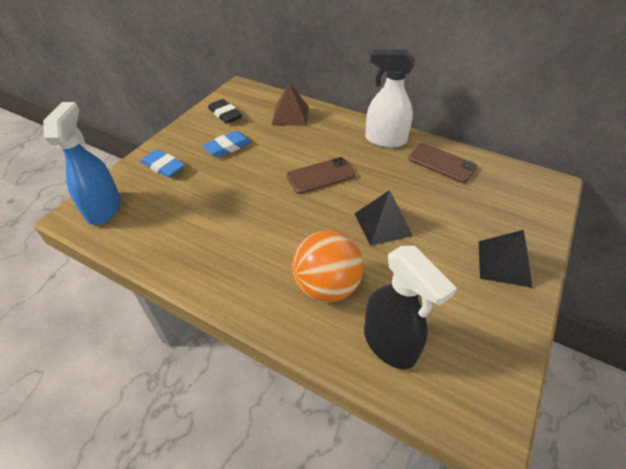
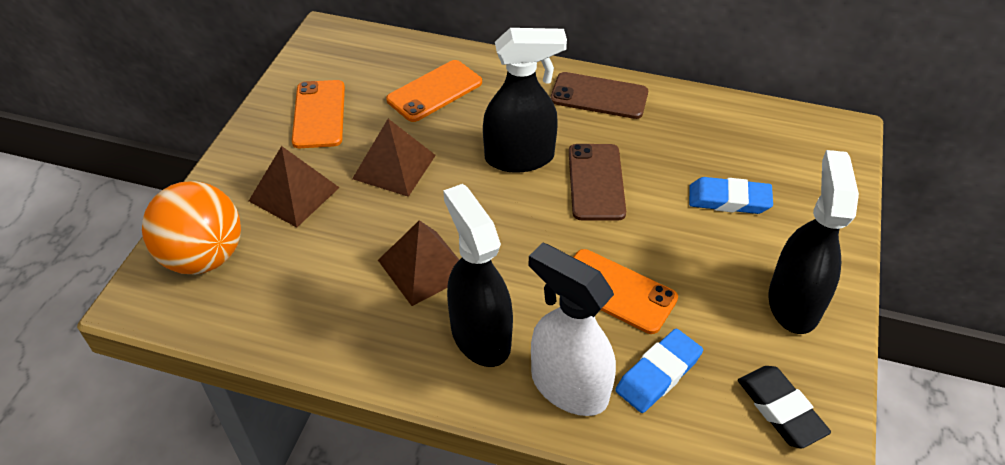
black pyramid: [355,190,413,246] [479,230,533,288] = 2 -> none = 0
black spray bottle: [364,246,457,369] = 1 -> [443,184,513,367] [483,28,567,173] [768,150,859,334] = 3
blue spray bottle: [43,102,121,225] = 1 -> none = 0
brown pyramid: [272,83,309,126] = 1 -> [249,146,340,228] [352,119,436,197] [378,220,459,306] = 3
orange phone: none = 0 -> [292,80,345,148] [386,60,482,122] [574,249,678,334] = 3

